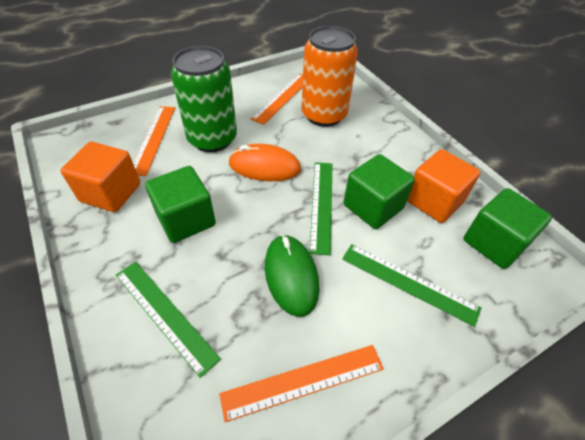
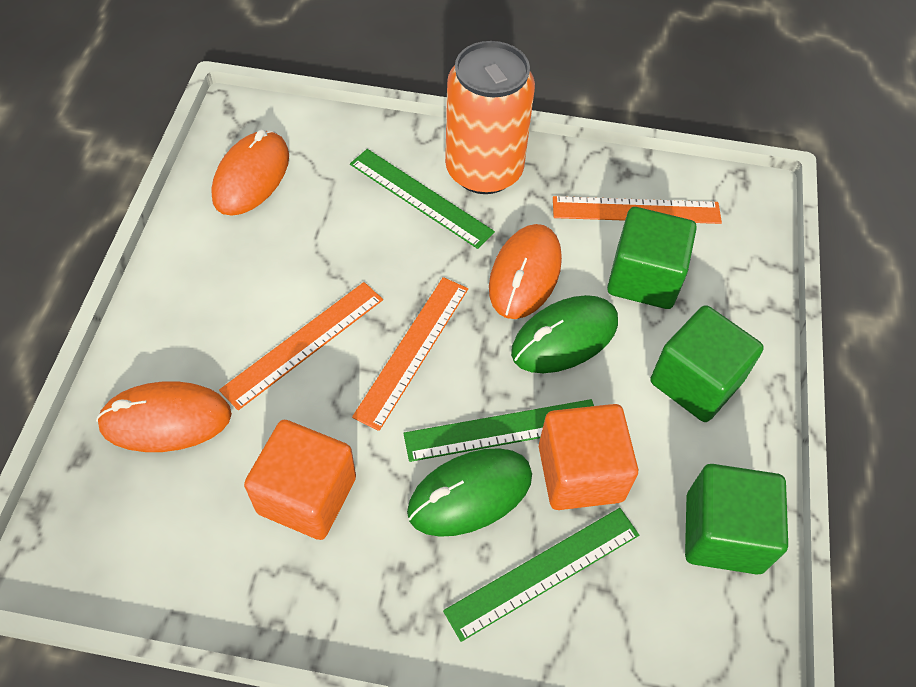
green can: [171,46,237,152] = 1 -> none = 0
green mouse: [265,235,320,317] = 1 -> [407,448,532,537] [511,295,618,373] = 2
orange mouse: [228,144,301,181] = 1 -> [96,381,232,452] [211,130,289,216] [489,224,562,319] = 3

